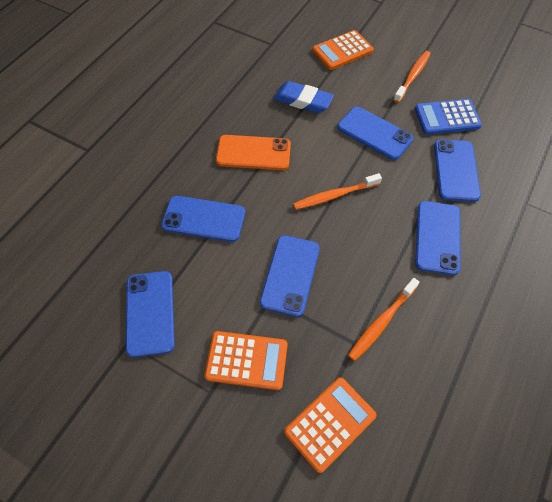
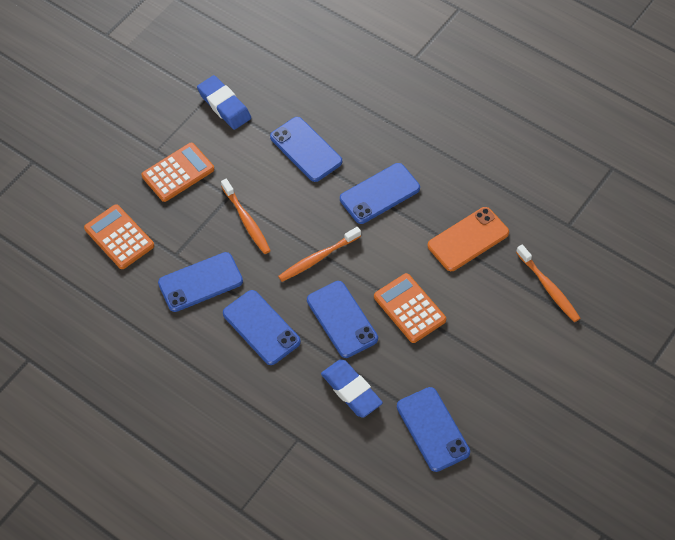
blue calculator: [415,99,482,135] = 1 -> none = 0
blue eraser: [274,81,334,113] = 1 -> [197,75,251,130] [321,359,383,418] = 2

